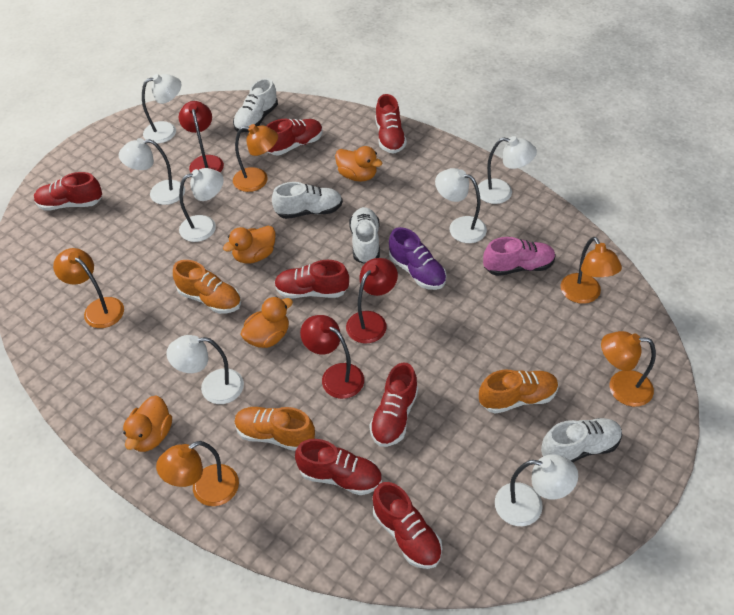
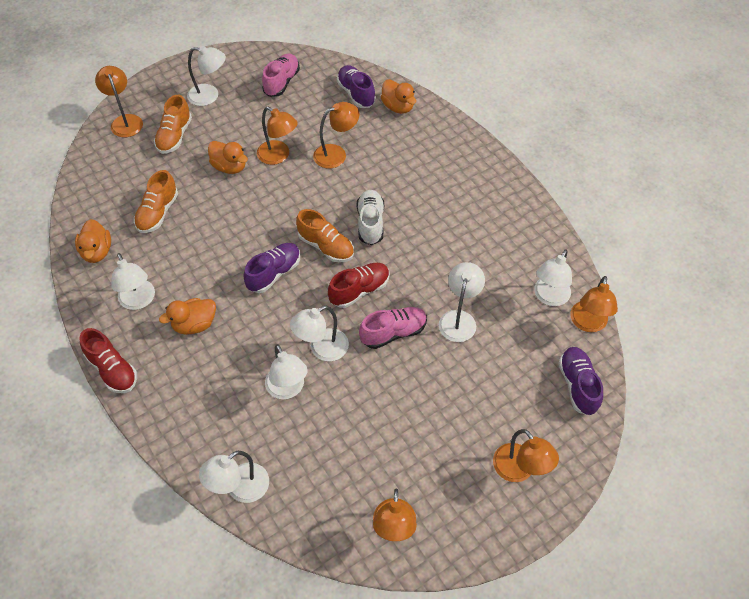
orange lamp: [53,248,124,328] [156,441,239,506] [233,124,278,192] [561,237,622,304] [601,331,656,407] = 5 -> [95,66,143,137] [257,107,298,165] [313,102,359,169] [373,488,417,541] [493,429,559,482] [570,276,618,332] = 6
pink shoe: [483,237,556,276] = 1 -> [262,54,300,97] [359,307,427,349] = 2
purple shoe: [389,227,447,290] = 1 -> [244,243,300,293] [337,65,376,108] [558,347,603,415] = 3
red lamp: [179,101,224,173] [300,315,364,399] [346,258,398,343] = 3 -> none = 0
red shoe: [34,172,102,211] [266,119,323,155] [274,260,349,298] [295,439,382,495] [369,363,418,447] [373,482,442,569] [375,94,407,154] = 7 -> [80,328,137,393] [328,263,390,308] = 2
white shoe: [233,78,278,132] [272,182,343,219] [349,207,380,264] [541,418,622,462] = 4 -> [357,190,384,245] = 1

